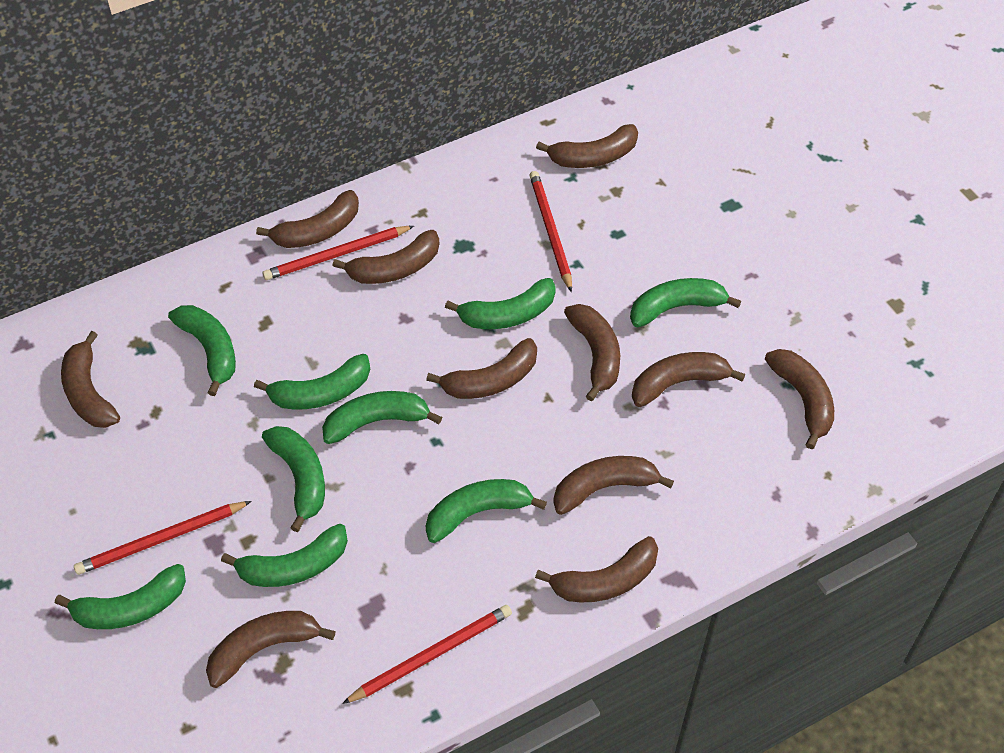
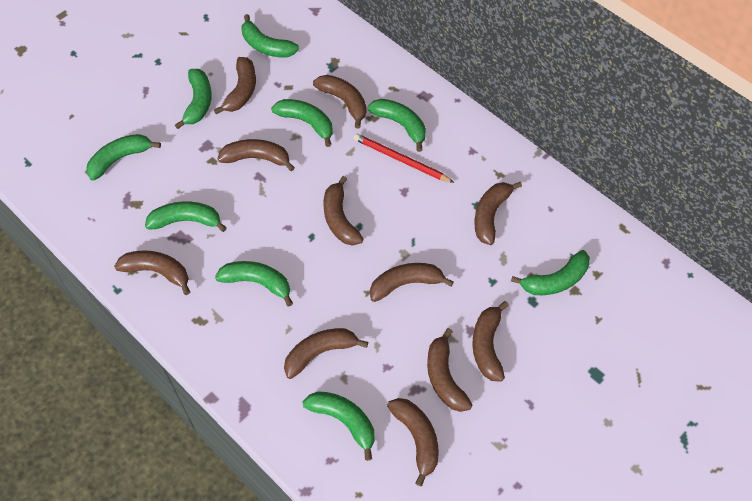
red pencil: [74,501,252,575] [262,226,414,280] [342,605,512,704] [529,171,572,292] = 4 -> [354,134,454,183] = 1

